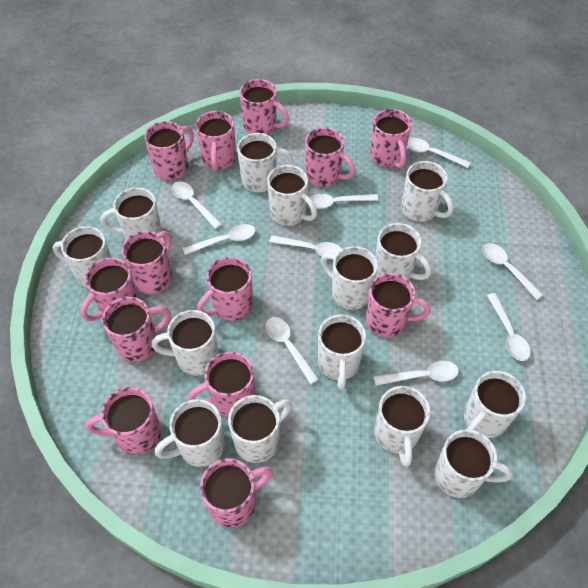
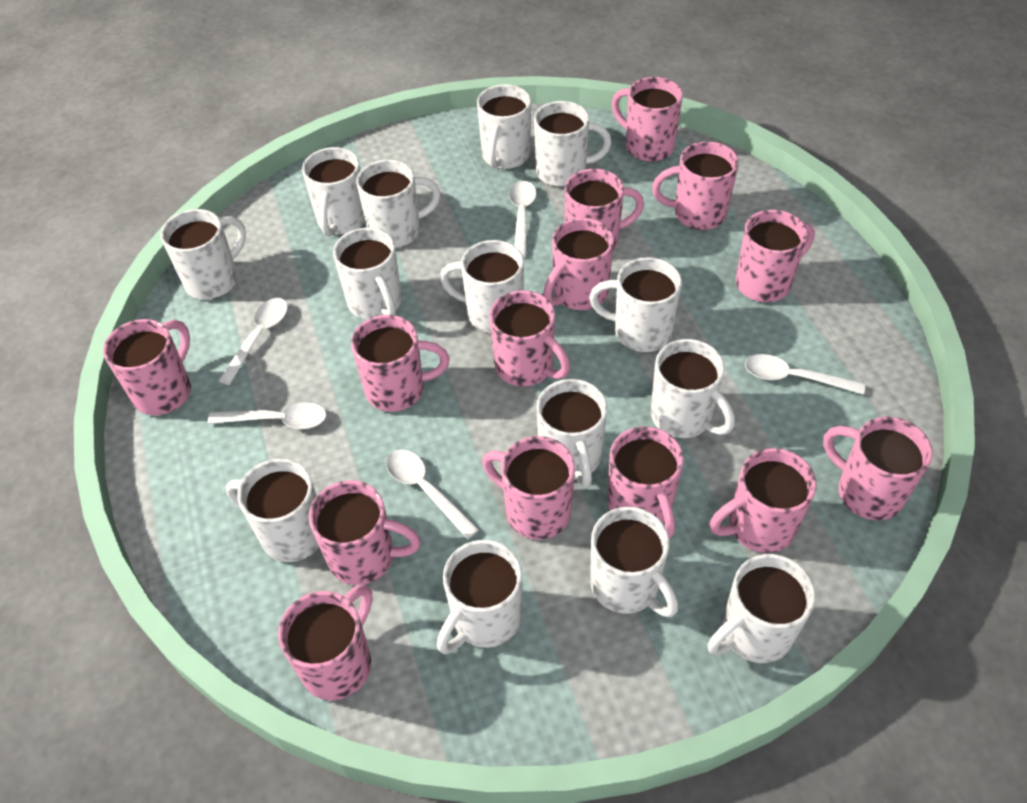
pink mug: [81,257,139,321] [86,387,161,455] [102,297,171,362] [122,231,172,294] [144,121,194,180] [188,351,255,417] [196,111,236,172] [197,257,253,321] [200,458,273,528] [240,79,289,135] [305,127,355,187] [366,273,431,337] [370,109,412,168] = 13 -> [103,319,191,415] [278,584,372,700] [309,480,421,585] [351,315,450,412] [482,436,575,540] [489,290,570,387] [543,218,614,310] [565,169,644,251] [608,426,684,539] [612,77,683,162] [652,141,739,230] [710,448,817,553] [735,210,815,302] [823,417,933,520] = 14
white spoon: [171,181,222,229] [183,224,255,255] [266,317,319,384] [270,235,342,257] [310,194,378,209] [374,361,459,386] [407,138,470,168] [483,243,543,300] [487,293,531,361] = 9 -> [208,402,326,429] [218,298,288,385] [386,449,479,539] [509,181,537,257] [745,354,865,395] = 5

